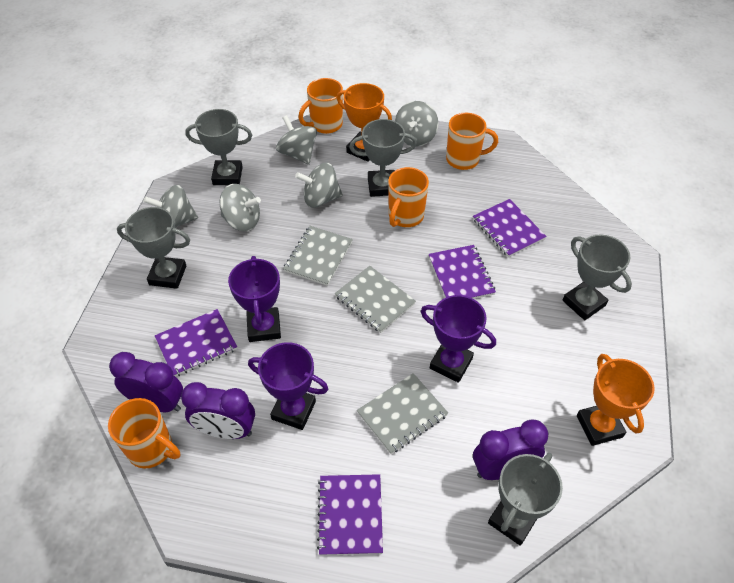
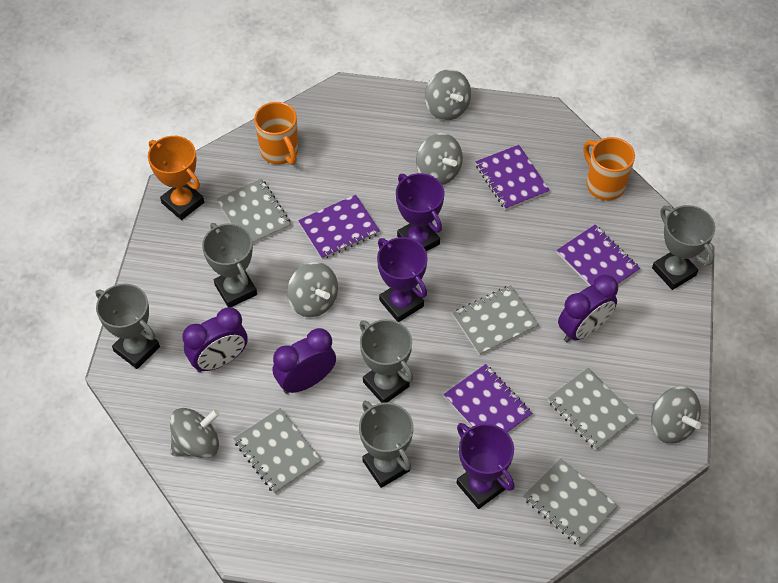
grey notebook: [283,226,353,286] [335,266,416,333] [357,373,448,454] = 3 -> [217,179,291,244] [234,408,322,494] [453,285,539,355] [523,458,618,547] [548,368,638,451] = 5
orange mug: [108,398,180,469] [299,78,343,134] [388,167,429,227] [446,113,498,170] = 4 -> [254,102,298,165] [584,137,635,201] = 2
orange trophy: [337,83,392,162] [577,354,655,446] = 2 -> [148,136,204,220] = 1

